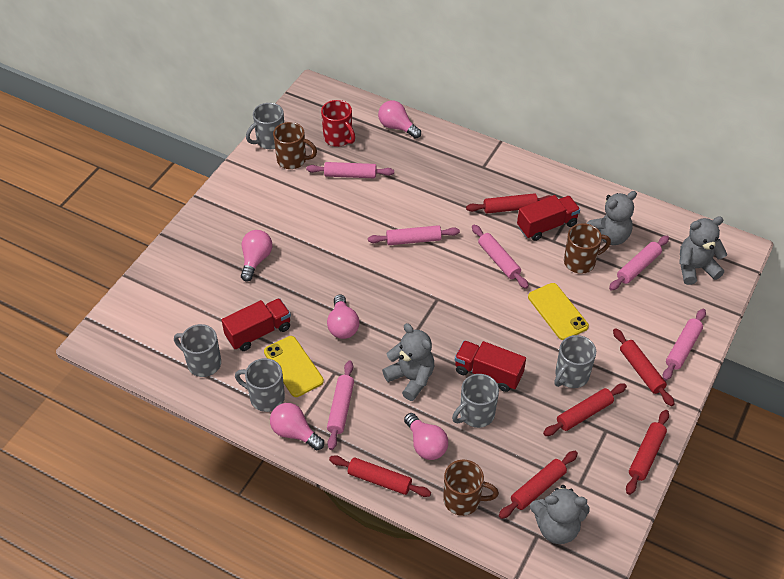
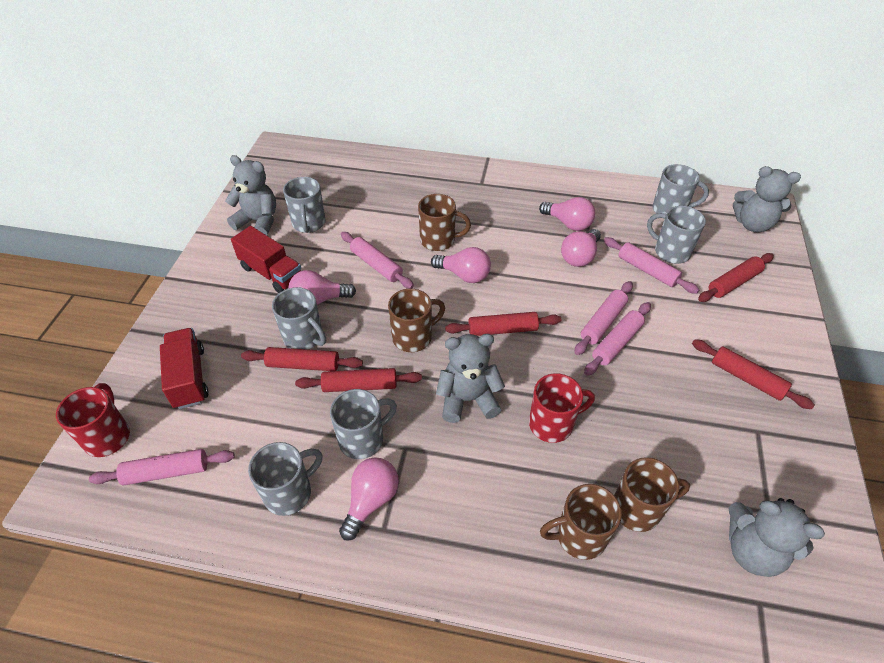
brown mug: [273,122,317,169] [443,460,499,516] [564,223,611,274] = 3 -> [388,289,445,352] [418,194,471,251] [540,484,622,560] [614,457,690,532] = 4
grey mug: [174,324,221,377] [235,358,285,412] [246,103,284,149] [452,374,499,428] [554,335,596,388] = 5 -> [248,442,323,516] [272,287,326,350] [283,177,326,233] [330,389,397,459] [647,206,706,264] [652,164,709,214] = 6
pink rolling pin: [306,162,394,178] [327,361,354,450] [368,225,460,245] [472,225,529,289] [609,236,669,291] [663,309,706,381] = 6 -> [89,449,235,486] [341,232,414,289] [575,281,633,355] [584,302,651,376] [603,237,699,294] = 5
red mug: [321,100,355,147] = 1 -> [56,383,130,457] [529,373,595,443] = 2
red rolling pin: [329,455,431,497] [466,193,551,213] [499,451,578,519] [543,383,627,436] [613,328,674,406] [626,410,669,495] = 6 -> [241,347,363,371] [295,368,422,392] [445,312,561,336] [692,339,815,409] [698,253,774,302] = 5
red truck: [222,298,291,351] [455,341,526,392] [517,195,580,241] = 3 -> [160,328,209,409] [231,226,301,293] = 2
yellow phone: [264,336,324,397] [528,283,589,340] = 2 -> none = 0

